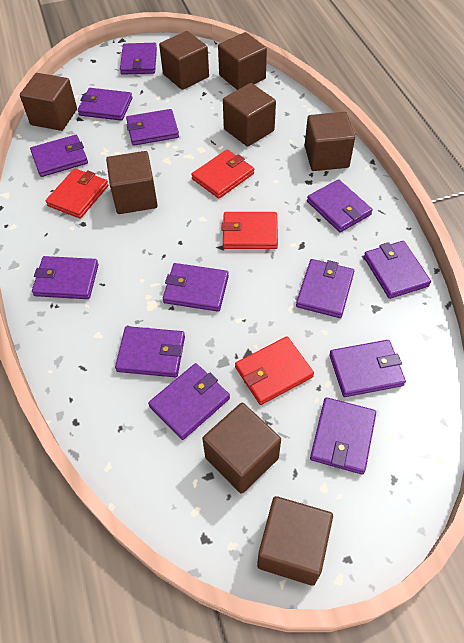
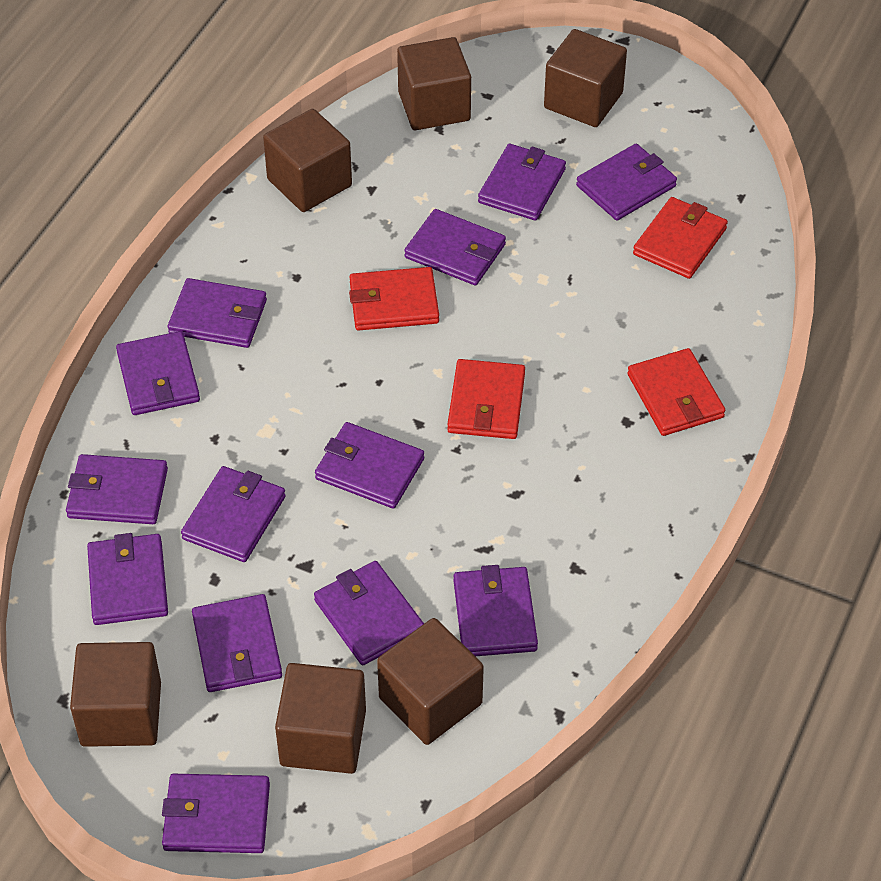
brown cube: [20,73,77,131] [106,151,158,214] [159,31,209,90] [202,403,281,494] [218,32,267,90] [223,83,276,147] [257,496,333,586] [305,112,355,171] = 8 -> [70,642,161,747] [263,109,352,212] [275,663,366,774] [377,618,484,745] [397,37,471,130] [544,29,627,127] = 6

